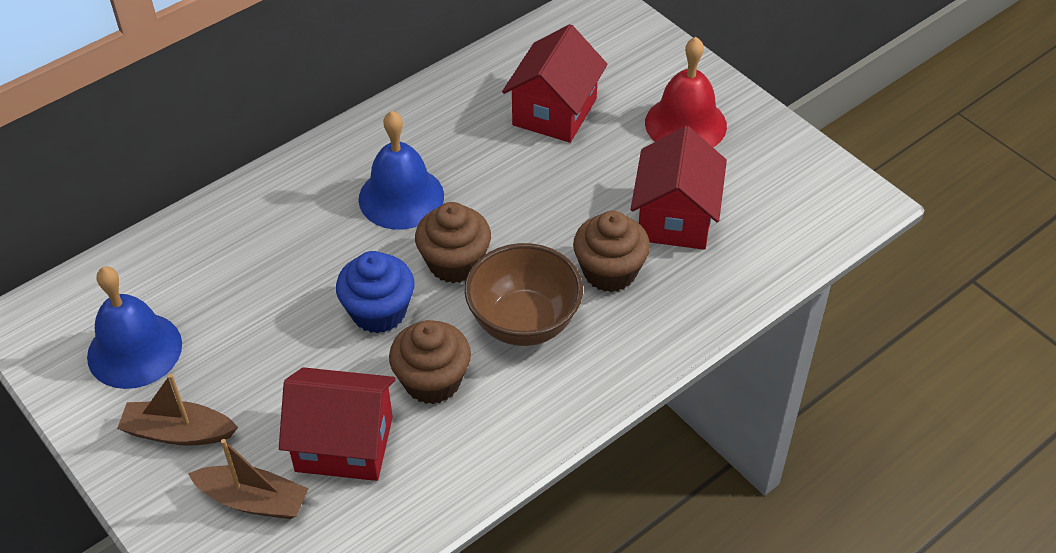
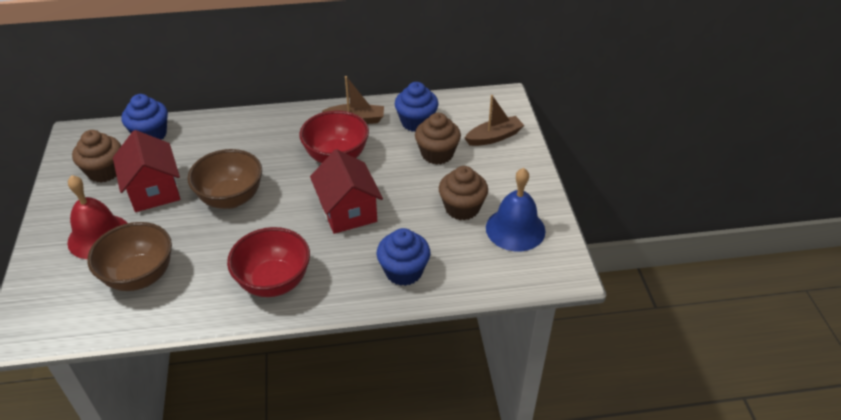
blue bell: [87,267,182,389] [359,111,444,229] = 2 -> [486,168,545,252] = 1
blue cupcake: [336,251,415,333] = 1 -> [121,94,168,140] [377,228,430,286] [395,82,439,131] = 3
brown bowl: [464,243,583,346] = 1 -> [87,222,172,291] [187,149,262,209] = 2
red bowl: none = 0 -> [227,227,310,297] [299,110,369,163] = 2
red house: [279,367,396,481] [502,24,608,143] [631,126,727,250] = 3 -> [113,130,180,212] [310,149,383,234] = 2

